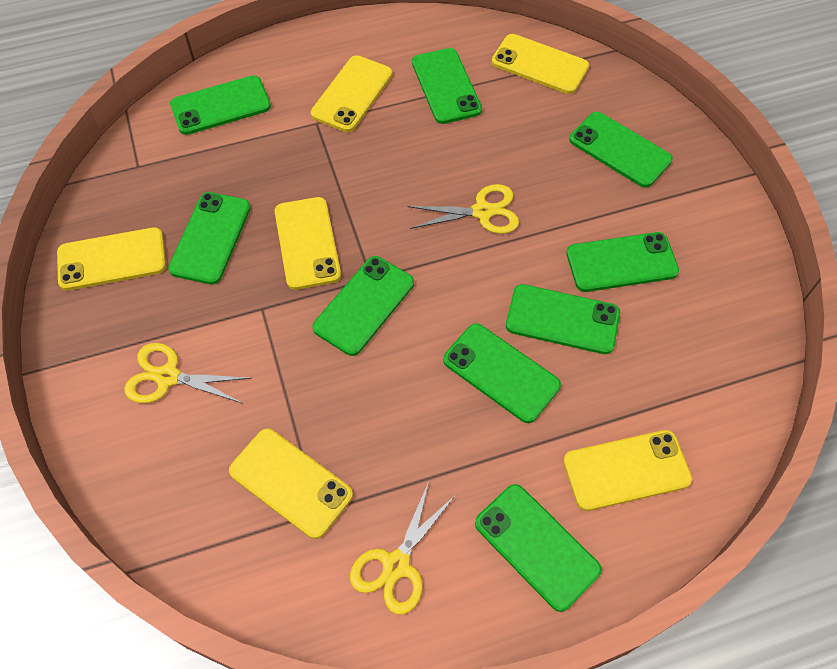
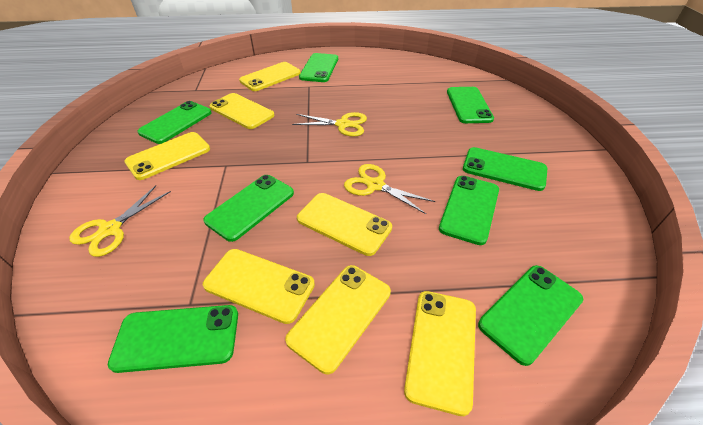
green phone: [168,192,251,284] [170,75,271,135] [312,256,414,356] [412,48,482,124] [443,324,561,423] [475,484,602,612] [506,284,620,354] [566,232,679,292] [569,112,673,188] = 9 -> [108,305,238,373] [138,101,212,144] [203,175,294,242] [299,53,338,82] [439,176,499,245] [447,87,494,123] [463,147,548,191] [478,265,583,366] = 8
yellow phone: [57,227,166,291] [229,429,353,539] [275,197,341,290] [311,55,392,132] [492,34,589,94] [563,430,692,511] = 6 -> [124,132,210,180] [203,249,315,324] [210,93,275,129] [239,62,301,91] [285,265,391,374] [297,193,392,256] [404,291,476,416] = 7

